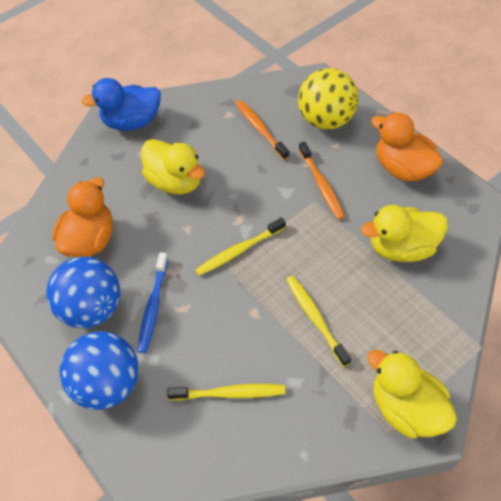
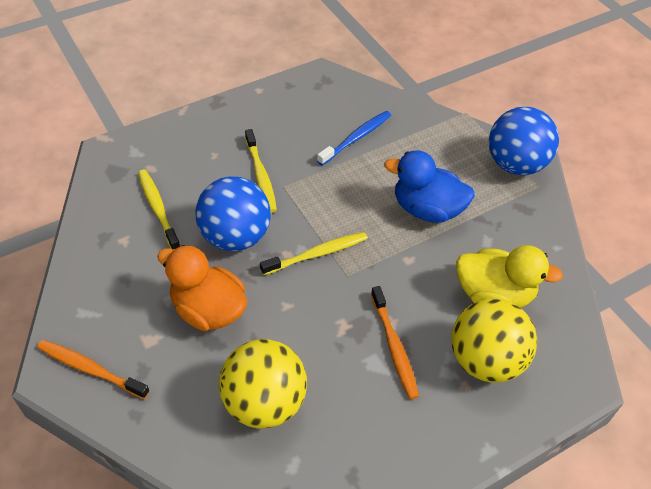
orange duck: [52,177,112,257] [371,112,443,181] = 2 -> [157,245,247,331] = 1
yellow ball: [298,68,359,130] = 1 -> [219,339,307,428] [451,298,537,383] = 2
yellow duck: [141,139,205,194] [361,205,448,262] [367,350,457,438] = 3 -> [456,245,563,308] = 1

